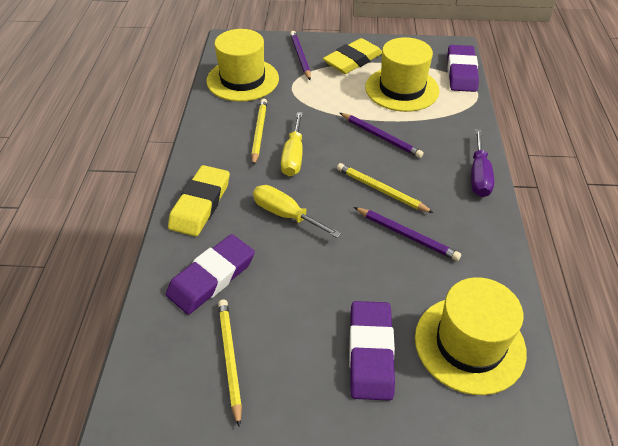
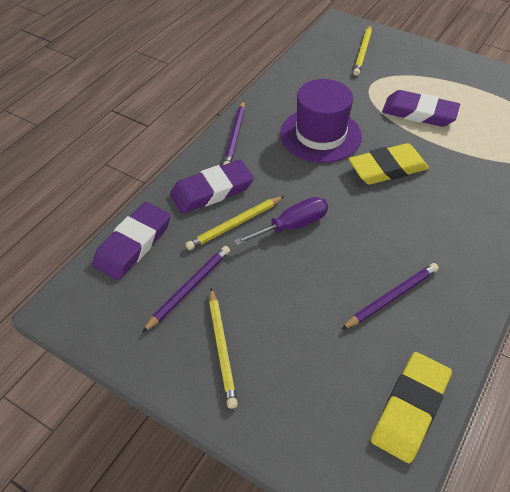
purple hat: none = 0 -> [280,79,362,163] = 1
yellow hat: [206,29,279,102] [365,37,439,112] [415,277,527,395] = 3 -> none = 0
yellow screwdriver: [253,185,341,238] [281,112,303,177] = 2 -> none = 0

